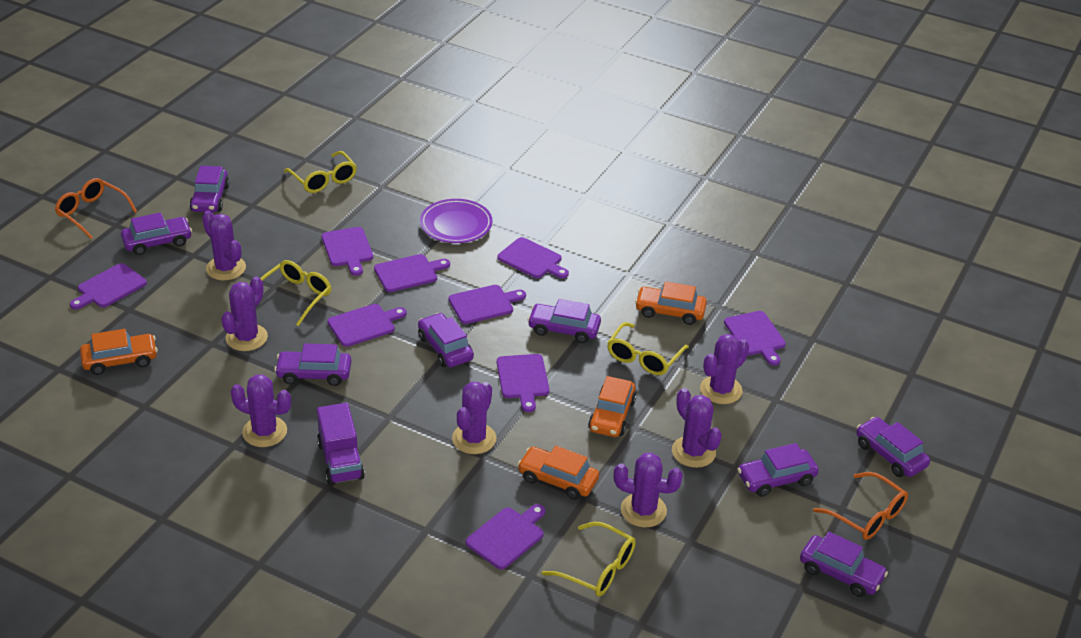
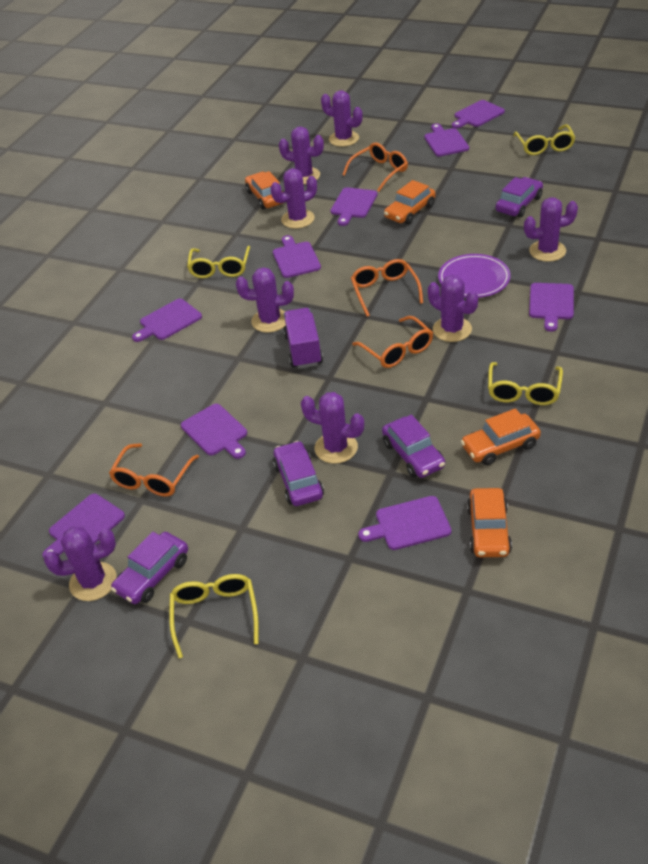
orange glasses: [55,178,137,239] [813,472,908,540] = 2 -> [109,443,199,497] [342,142,408,191] [351,259,423,317] [352,316,433,368] = 4
purple cactus: [202,211,246,280] [221,277,268,351] [230,374,291,447] [452,382,496,454] [614,453,683,527] [672,388,722,468] [700,334,749,404] = 7 -> [44,527,117,601] [236,267,294,333] [270,168,317,228] [279,126,324,184] [301,392,364,464] [321,90,362,147] [428,275,478,342] [524,197,578,262] = 8
purple car: [121,212,192,255] [190,166,230,213] [274,343,351,386] [418,313,474,367] [527,299,601,343] [737,443,819,497] [800,532,888,597] [856,417,930,477] = 8 -> [111,532,188,604] [273,441,324,506] [382,415,445,478] [496,177,543,217] = 4

